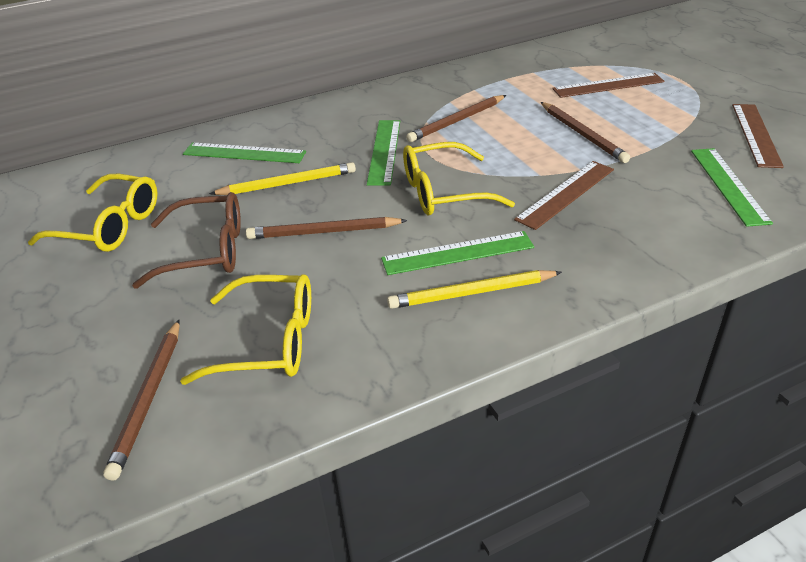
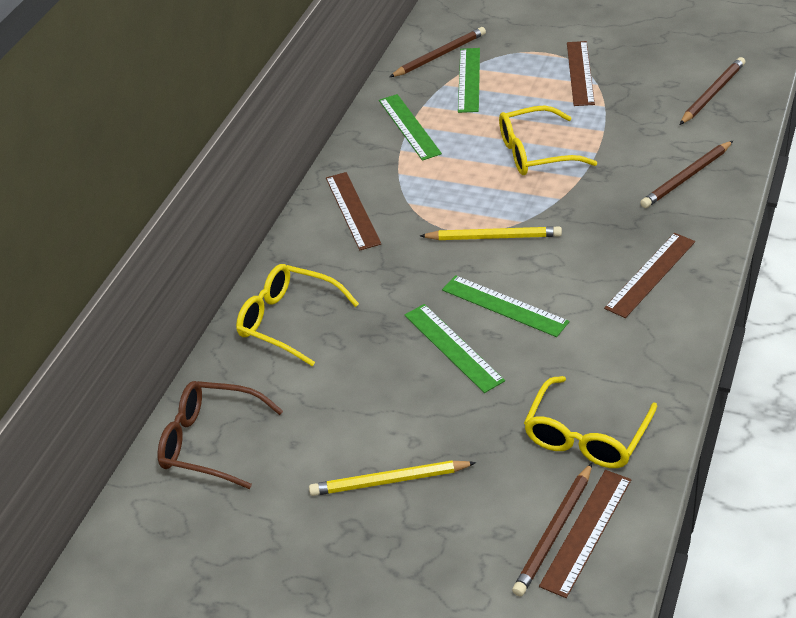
brown ruler: [514,161,614,230] [552,73,665,98] [732,104,784,168] = 3 -> [326,172,381,250] [539,470,631,598] [567,41,595,106] [604,233,695,318] = 4

